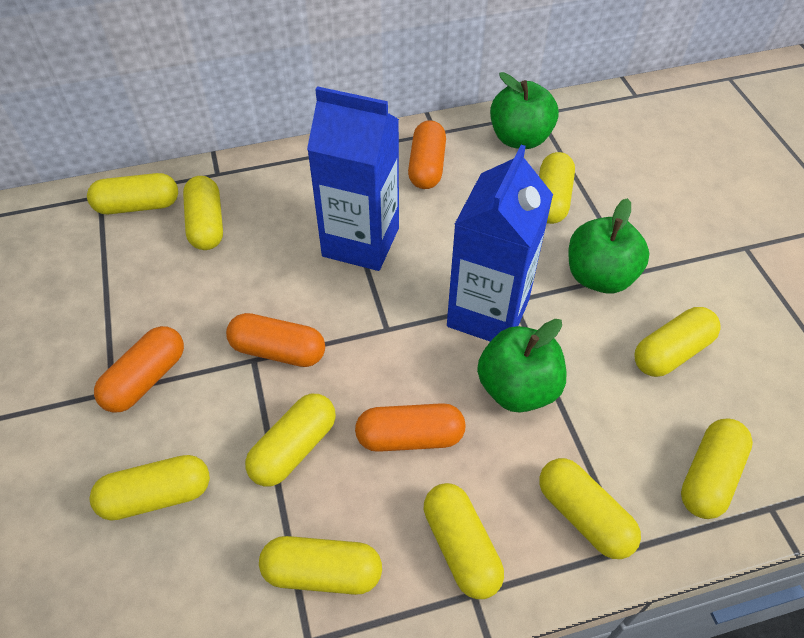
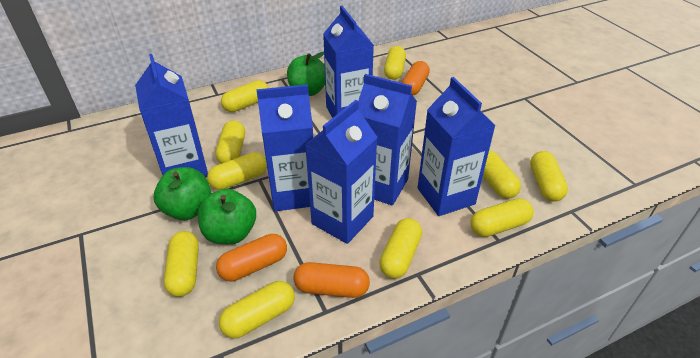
blue carton: [307,86,399,271] [447,145,553,342] = 2 -> [135,54,208,178] [256,84,313,211] [305,100,378,244] [323,6,374,118] [358,74,417,205] [417,77,496,216] = 6
orange capsule: [94,326,184,412] [226,313,325,367] [355,403,466,452] [408,120,446,189] = 4 -> [216,234,287,281] [293,262,370,298] [402,61,430,95] = 3

